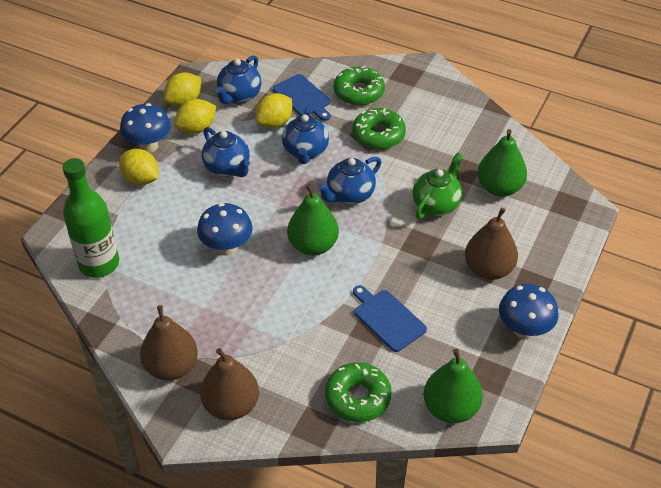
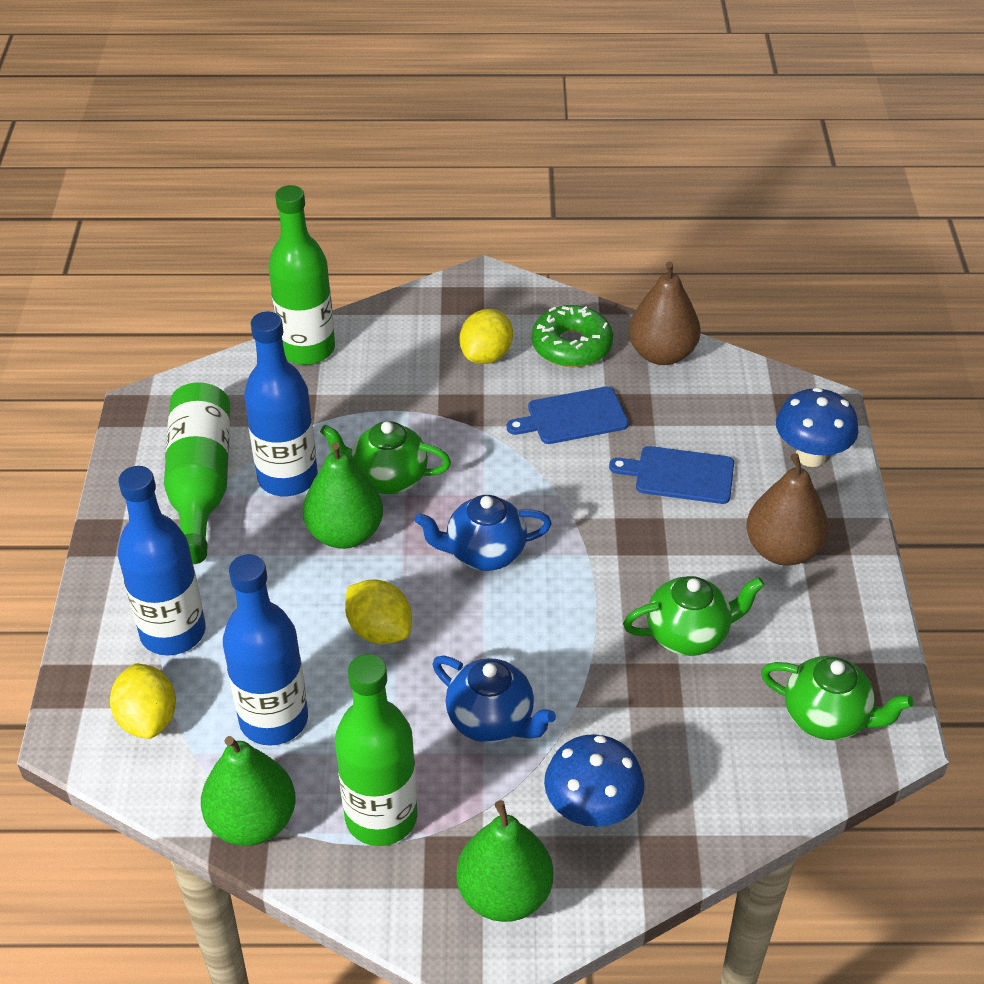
blue bottle: none = 0 -> [118,466,205,655] [223,554,308,746] [244,312,318,496] = 3
blue mushroom: [120,103,171,153] [197,203,252,256] [499,284,558,339] = 3 -> [544,734,645,827] [776,387,859,467] = 2
blue teapot: [202,127,250,177] [215,55,261,104] [282,107,329,164] [317,157,381,204] = 4 -> [415,495,552,571] [433,656,556,743] = 2
brown pear: [140,305,198,380] [200,348,259,420] [465,208,518,280] = 3 -> [628,261,701,365] [746,453,829,565] = 2
green bottle: [63,158,119,278] = 1 -> [164,382,230,564] [269,185,335,365] [335,654,418,846] = 3
green donut: [325,362,392,422] [334,66,385,106] [352,108,406,150] = 3 -> [532,305,613,367] = 1
green teapot: [413,153,462,219] = 1 -> [320,421,451,494] [623,576,765,656] [761,656,914,740] = 3
yellow lemon: [119,149,158,185] [164,72,201,107] [174,99,216,134] [256,93,292,128] = 4 -> [110,664,176,739] [345,580,412,644] [460,309,513,364] = 3

